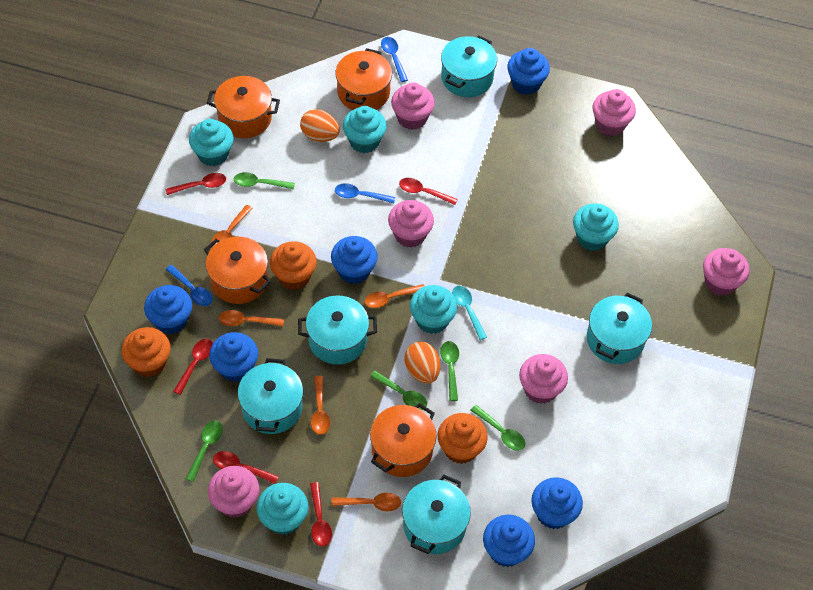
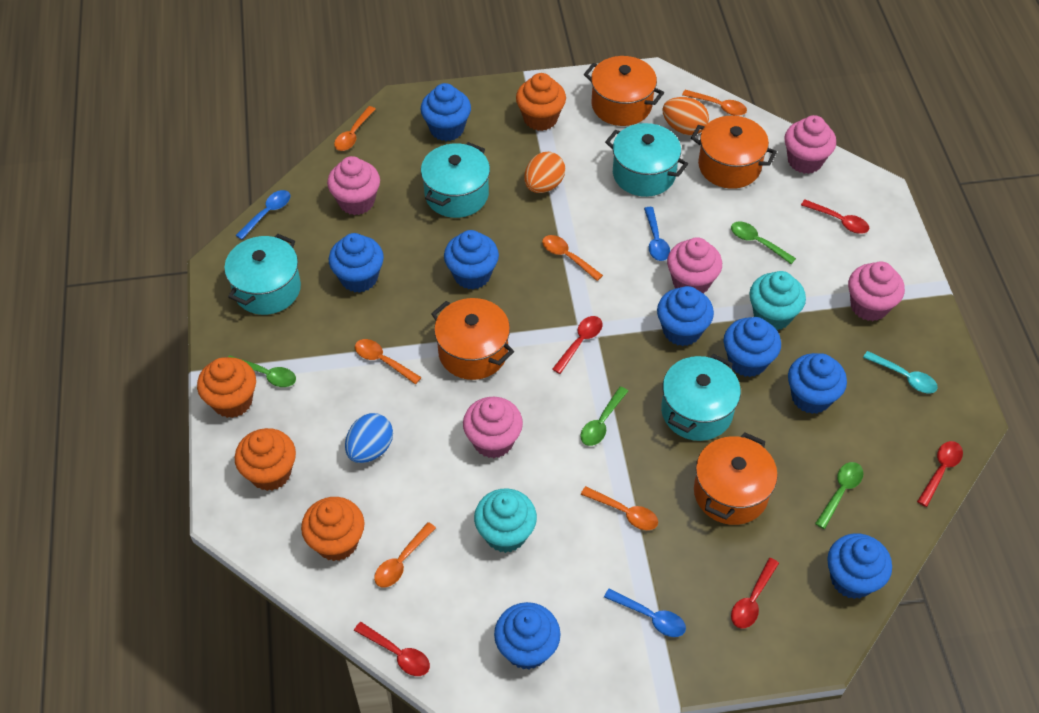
blue cupcake: [144,285,192,334] [209,332,258,382] [331,236,378,284] [483,515,535,567] [507,48,550,95] [531,477,583,529] = 6 -> [329,233,384,293] [421,83,471,141] [444,230,499,290] [494,602,561,670] [657,286,714,346] [724,317,781,377] [788,353,847,414] [827,533,892,599] = 8
blue egg: none = 0 -> [345,413,393,463] = 1
green spoon: [186,420,223,482] [234,172,295,189] [370,371,427,410] [440,341,459,401] [471,405,525,451] = 5 -> [228,355,296,387] [580,386,628,446] [731,222,796,264] [815,462,863,529] = 4
orange cupcake: [121,327,171,377] [270,241,317,290] [438,413,488,464] = 3 -> [197,357,256,418] [235,428,296,491] [301,497,365,561] [516,73,566,131] = 4
orange spoon: [212,205,253,247] [219,310,284,326] [311,376,330,435] [331,493,401,511] [365,284,424,308] = 5 -> [334,106,376,151] [355,339,422,384] [374,522,436,587] [542,235,603,281] [581,486,658,530] [682,90,747,116] = 6
pink cupcake: [208,466,260,518] [388,200,434,248] [391,82,435,130] [519,354,568,404] [593,89,636,136] [703,248,750,296] = 6 -> [327,156,380,215] [463,397,523,458] [667,237,722,294] [785,115,836,174] [848,261,905,321] = 5
turquoise cupcake: [189,119,234,167] [257,483,308,535] [343,106,387,153] [410,285,457,334] [573,204,619,251] = 5 -> [474,489,537,553] [749,271,806,331] = 2
turquoise pot: [238,358,303,434] [298,295,377,365] [402,475,471,554] [441,35,497,97] [587,293,652,364] = 5 -> [224,234,301,315] [421,142,490,218] [605,123,688,197] [661,354,741,441] = 4

